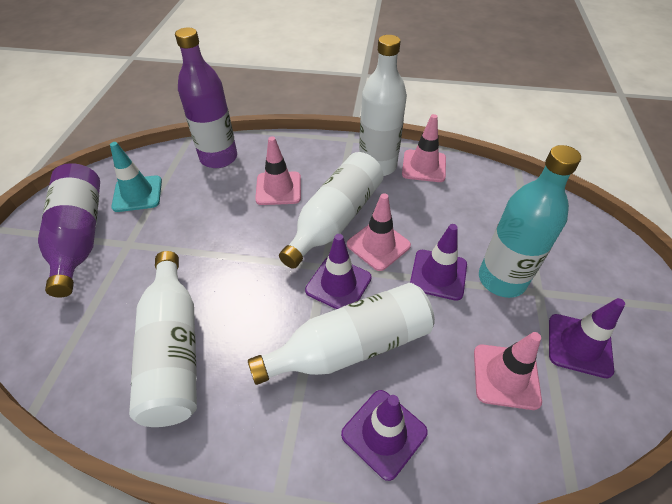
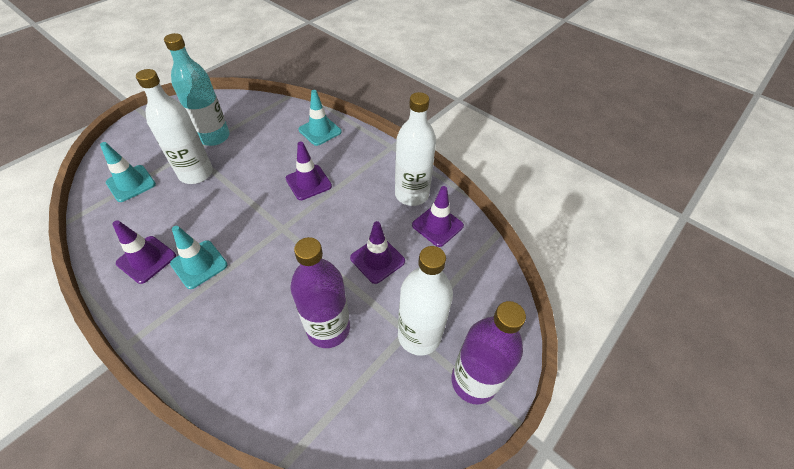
pink traffic cone: [255,136,301,205] [347,193,411,271] [402,114,446,182] [474,332,542,410] = 4 -> none = 0
turquoise traffic cone: [110,142,162,212] = 1 -> [100,142,156,202] [170,226,228,289] [298,90,342,146] = 3
white bottle: [129,251,197,427] [248,283,435,385] [279,152,384,269] [359,35,407,176] = 4 -> [136,69,213,184] [395,92,436,206] [398,246,453,356] = 3

